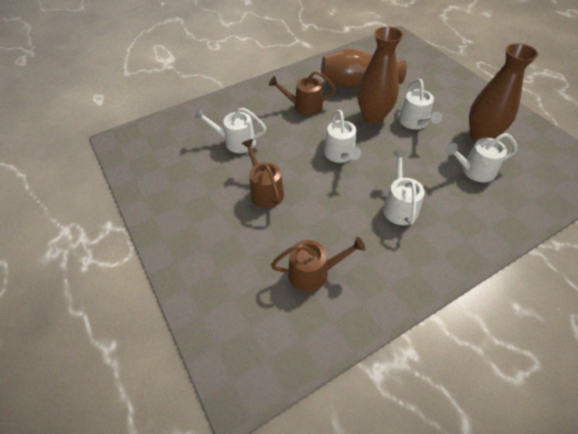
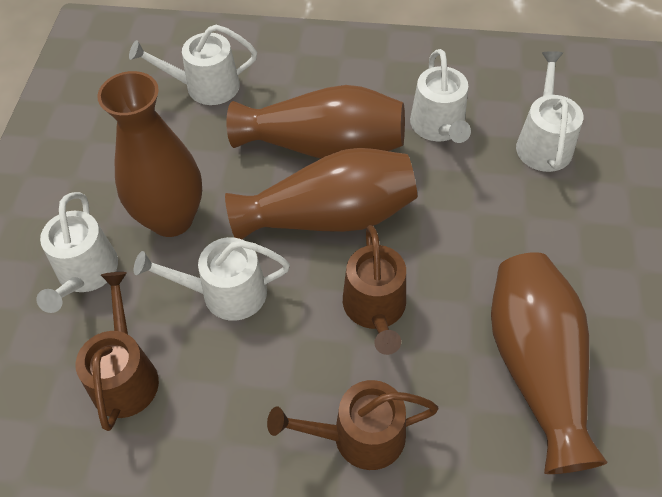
brown vase: [321,49,407,88] [358,27,403,124] [469,43,538,142] = 3 -> [97,71,202,237] [225,148,417,239] [227,85,405,159] [491,252,608,474] = 4

